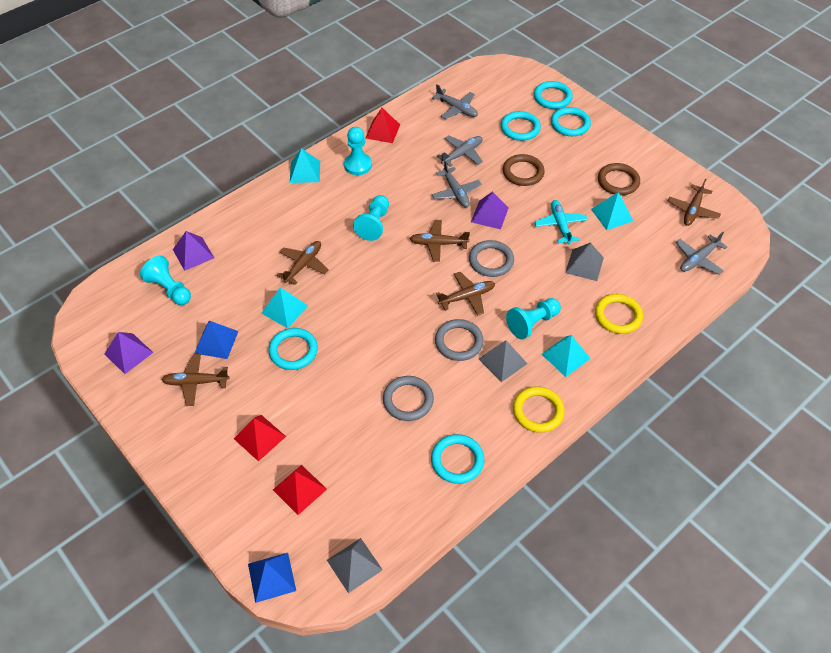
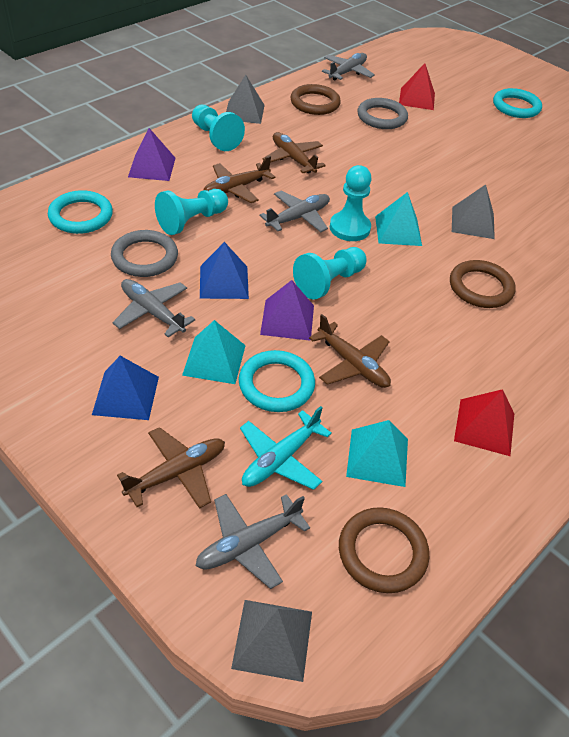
brown plane: [162,353,230,406] [277,241,329,285] [409,220,470,262] [436,272,495,316] [668,178,721,226] = 5 -> [117,427,225,509] [203,156,275,203] [262,132,326,173] [309,314,391,388] = 4
brown ring: [503,154,545,186] [598,163,640,195] = 2 -> [290,84,341,115] [339,507,429,593] [450,260,516,308] = 3
grey ring: [383,376,434,421] [435,319,484,361] [469,240,514,277] = 3 -> [111,230,178,277] [357,98,408,129] = 2
purple pyramid: [104,332,153,374] [173,231,214,271] [471,192,508,229] = 3 -> [128,128,176,181] [260,280,314,341] = 2
red pyramid: [234,415,286,461] [273,465,327,515] [366,108,400,143] = 3 -> [399,63,435,110] [454,389,514,456] = 2
turquoise pyramid: [262,288,308,329] [290,148,320,183] [542,335,591,377] [591,192,633,230] = 4 -> [182,320,246,384] [346,420,408,487] [375,192,422,246] = 3
turquoise ring: [268,328,318,370] [431,434,485,484] [501,111,541,141] [534,81,573,109] [551,107,591,136] = 5 -> [48,190,113,234] [239,350,315,412] [493,88,542,118] = 3
yellow ring: [513,386,565,433] [595,294,643,334] = 2 -> none = 0

